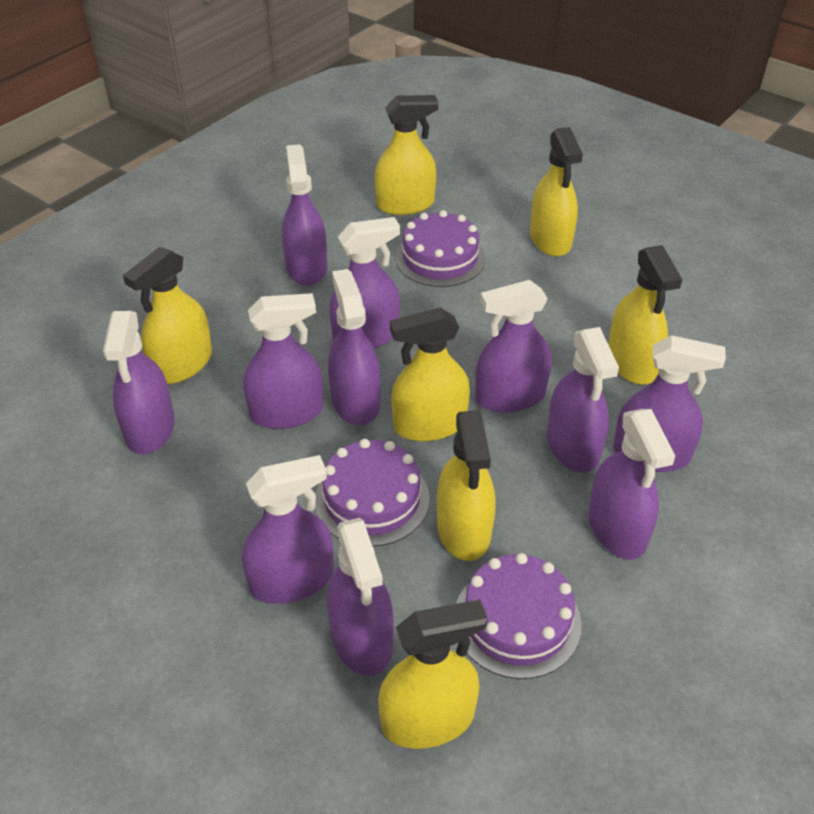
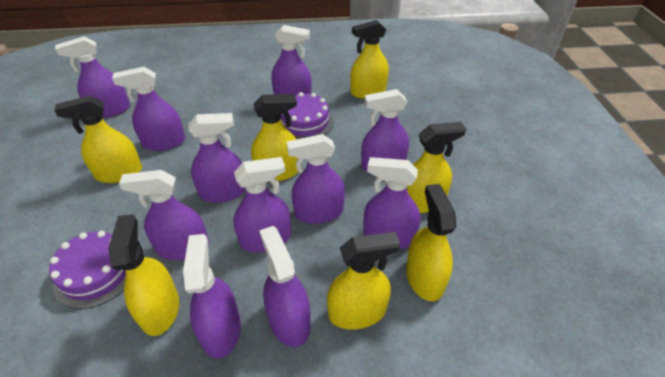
purple cake: [315,439,430,547] [395,210,485,287] [456,553,581,679] = 3 -> [49,231,126,309] [280,92,334,139] = 2

